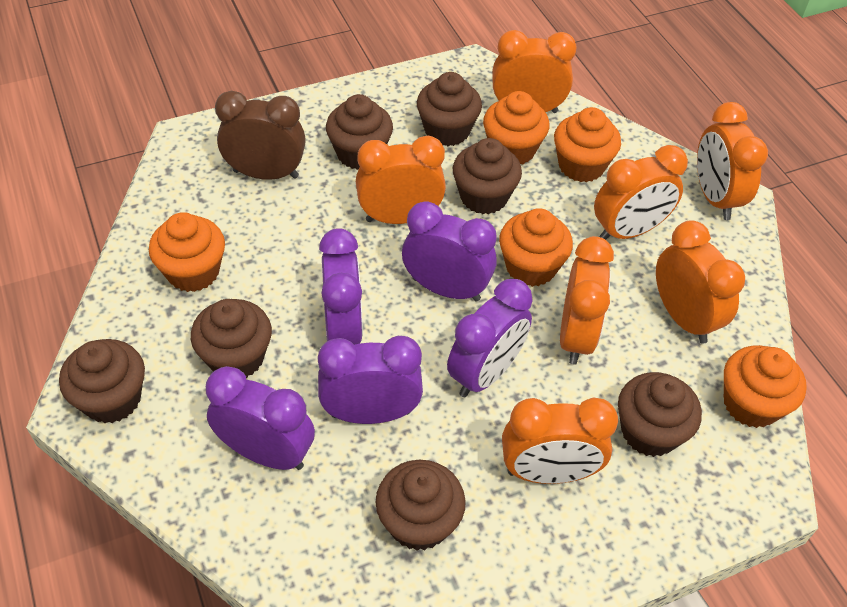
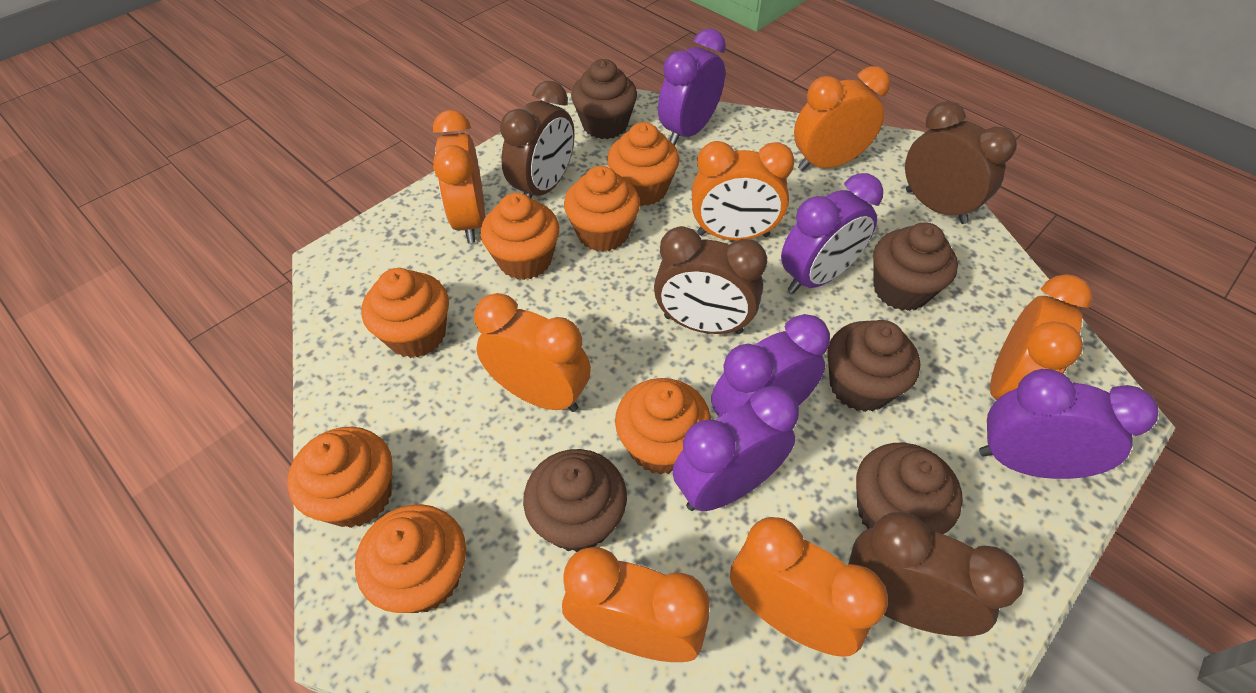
brown clock: [215,91,306,180] = 1 -> [500,81,574,198] [654,226,767,334] [848,512,1024,637] [905,101,1017,224] = 4
brown cupcake: [59,339,145,423] [191,299,272,378] [326,94,393,170] [375,460,466,551] [417,72,482,146] [453,138,522,214] [618,372,702,457] = 7 -> [523,449,627,552] [571,59,637,139] [827,320,921,412] [856,443,963,534] [874,223,958,311] = 5
orange cupcake: [149,212,225,292] [483,91,550,164] [499,208,573,287] [554,107,621,182] [724,345,807,428] = 5 -> [287,427,393,528] [355,504,466,613] [362,268,449,358] [481,193,560,280] [564,166,640,252] [607,122,679,206] [615,378,712,475] = 7

